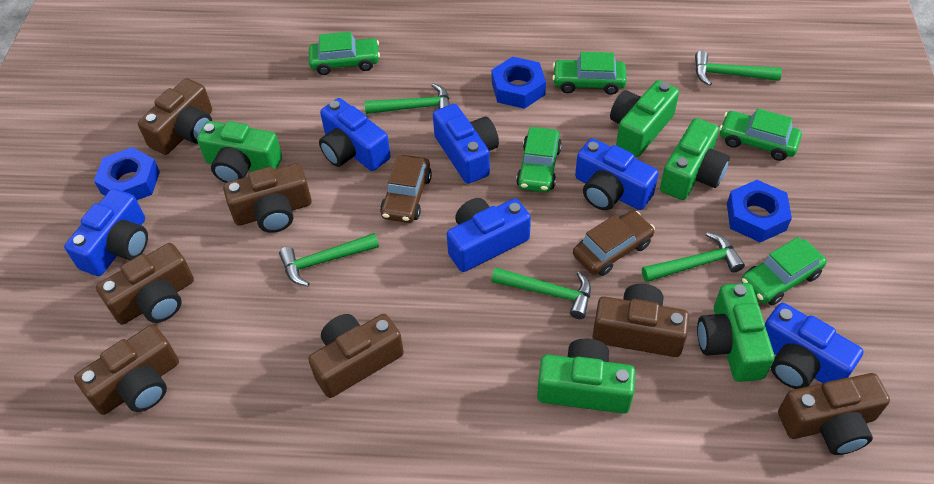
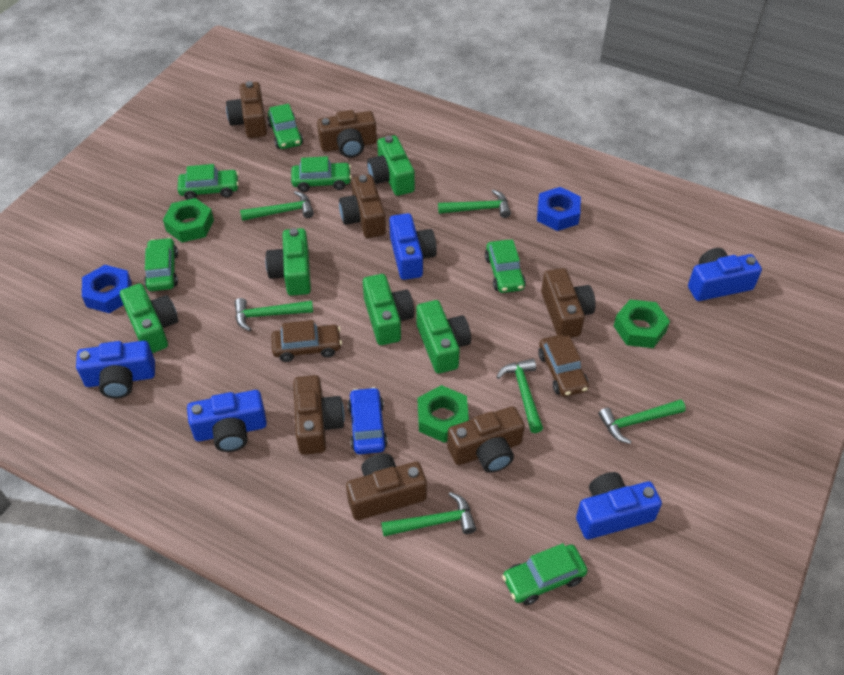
blue camera: [64,189,148,276] [319,98,391,171] [433,104,499,184] [447,198,531,272] [575,138,659,210] [765,303,864,389] = 6 -> [76,341,155,399] [187,390,267,452] [389,213,437,280] [576,472,662,539] [688,248,762,301] = 5
blue car: none = 0 -> [348,387,388,454] = 1
blue nut: [94,147,160,200] [492,57,546,109] [727,180,792,242] = 3 -> [82,265,132,313] [537,187,581,231] = 2
green car: [309,32,380,75] [516,127,562,192] [552,52,626,95] [719,108,802,161] [742,237,827,305] = 5 -> [144,237,178,291] [178,164,239,200] [267,104,303,149] [291,156,352,192] [485,239,526,293] [502,543,588,605] = 6
green hammer: [279,233,379,286] [365,83,450,114] [491,267,591,319] [642,232,745,282] [695,51,782,86] = 5 -> [235,298,313,331] [240,191,314,221] [381,492,476,537] [438,190,511,218] [496,359,543,433] [598,399,686,444] = 6
green nut: none = 0 -> [163,198,214,243] [418,385,469,443] [614,299,670,348] = 3

